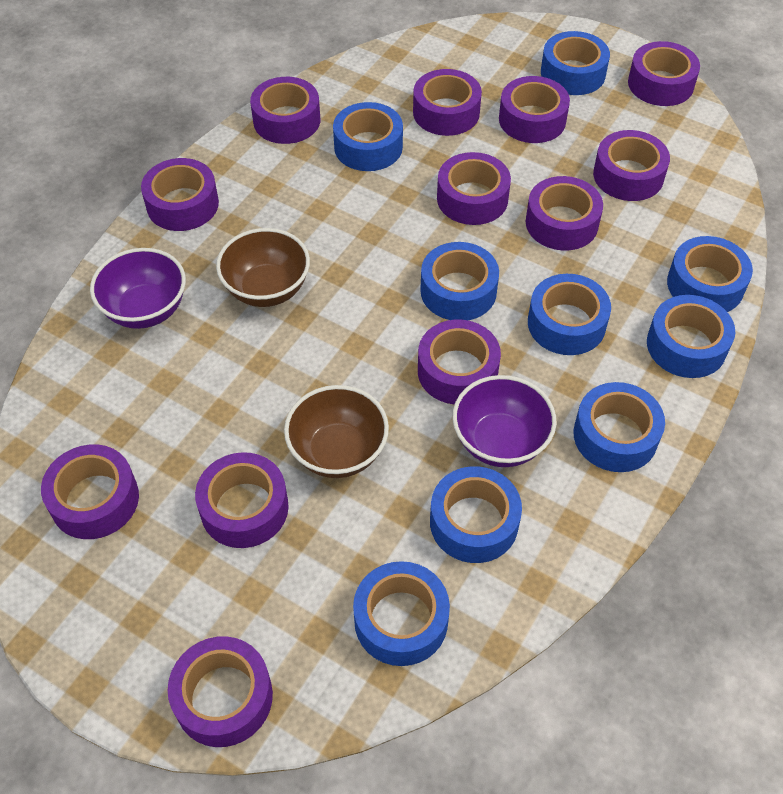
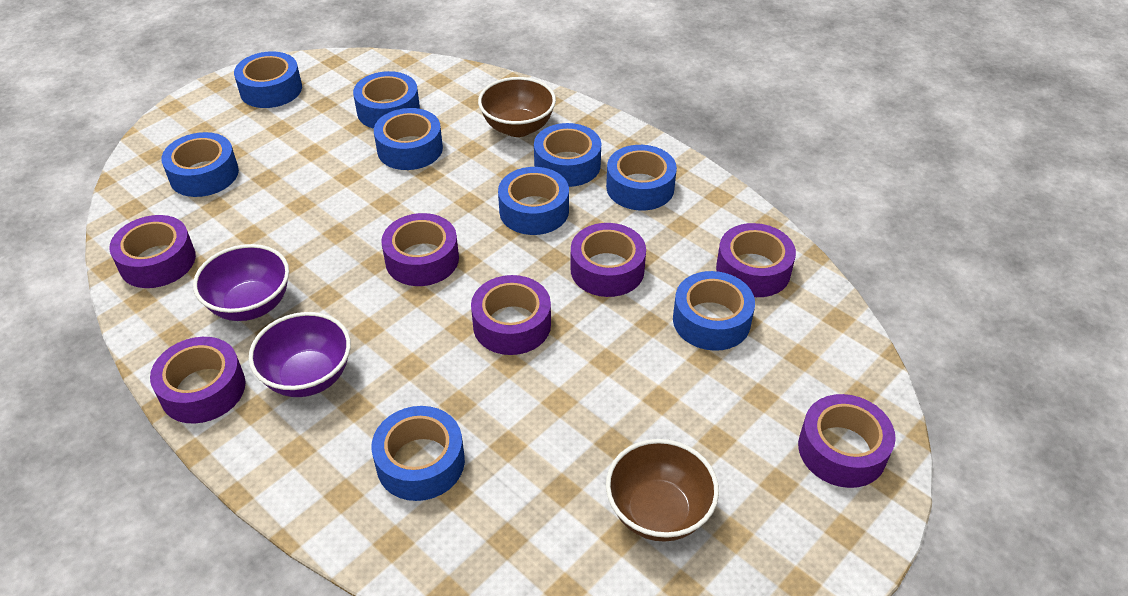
purple tape: [41,444,139,539] [141,158,219,231] [168,636,273,747] [195,452,289,548] [250,77,320,144] [413,69,482,136] [418,320,501,404] [437,152,511,225] [499,76,570,143] [526,176,603,251] [593,130,670,201] [628,41,700,106] = 12 -> [109,215,196,288] [150,337,246,423] [381,213,459,286] [471,275,551,355] [571,223,646,297] [716,223,796,297] [798,394,896,488] = 7

